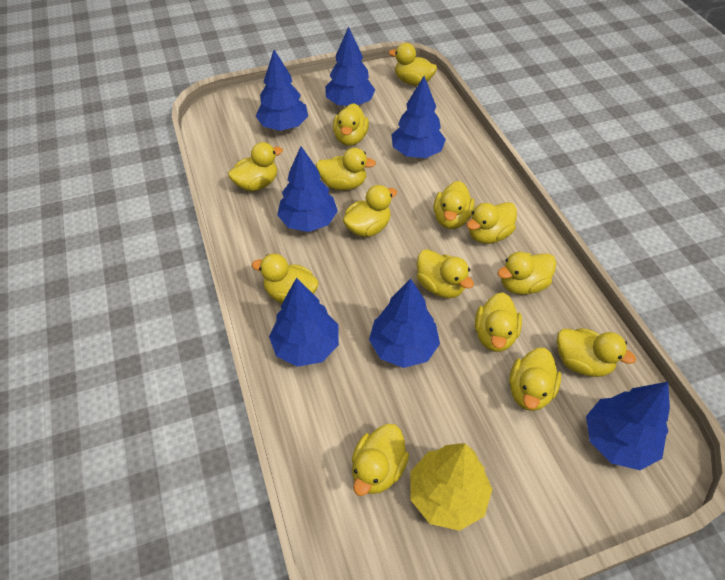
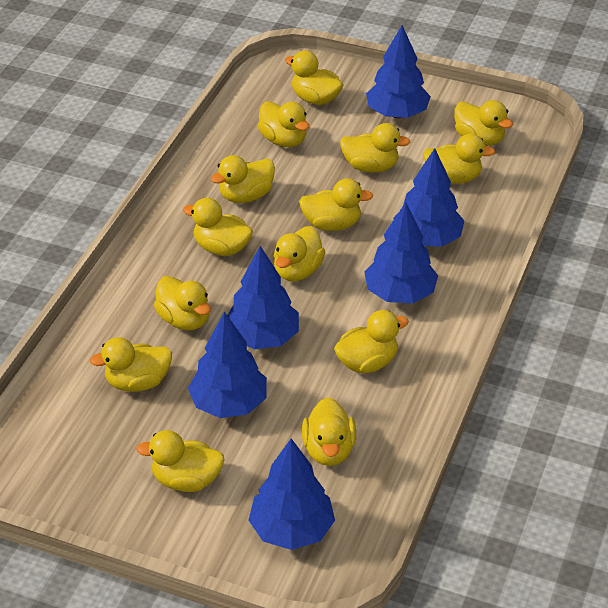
blue tree: [256,50,308,131] [269,278,339,367] [277,146,338,232] [325,27,375,106] [369,279,440,368] [391,76,446,158] [586,382,670,470] = 7 -> [188,312,267,418] [227,246,299,349] [249,439,335,550] [364,202,438,303] [366,25,431,118] [393,148,465,247] = 6
yellow tree: [410,443,492,531] = 1 -> none = 0

